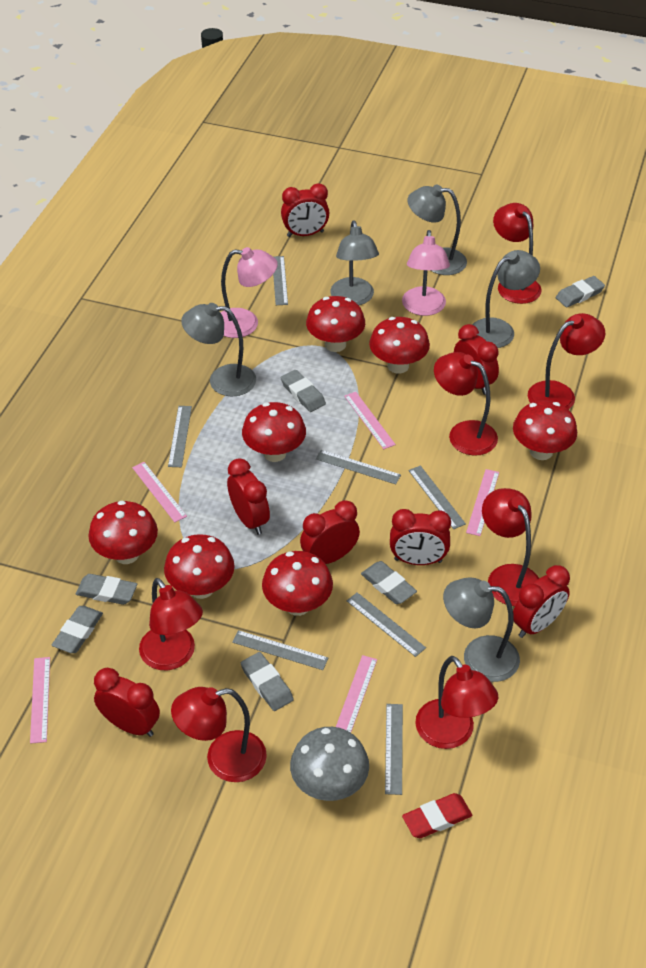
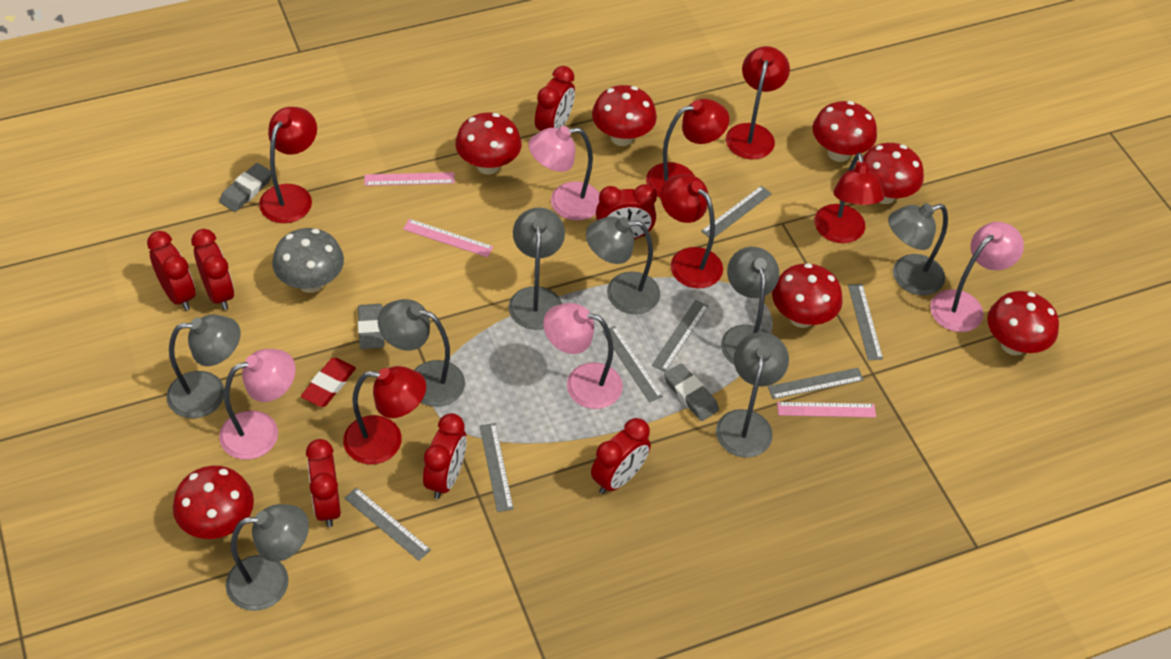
grey eraser: [52,606,103,653] [76,574,137,605] [241,652,294,711] [281,370,326,412] [361,561,417,604] [556,276,605,307] = 6 -> [219,163,272,212] [358,304,385,349] [664,363,719,421] = 3
grey lamp: [181,303,256,397] [330,220,379,305] [407,184,467,275] [443,578,520,682] [472,250,540,348] = 5 -> [167,315,241,418] [226,504,309,611] [378,299,465,407] [509,208,565,330] [586,216,660,314] [716,332,789,458] [721,247,779,365] [888,203,948,295] = 8
pink lamp: [221,247,278,338] [402,230,450,316] = 2 -> [219,349,296,460] [529,126,600,221] [543,303,623,409] [930,222,1024,332] = 4
pink ruler: [30,657,50,744] [132,462,187,523] [336,655,377,733] [344,392,396,449] [466,469,499,536] = 5 -> [364,172,455,186] [403,219,493,257] [777,402,876,418] = 3
red lamp: [139,578,203,670] [171,687,267,782] [415,656,498,749] [434,352,498,456] [482,488,539,606] [493,203,542,304] [528,313,605,410] = 7 -> [259,107,317,223] [343,366,426,464] [646,99,729,198] [660,174,723,288] [726,46,790,159] [814,153,885,243] = 6

